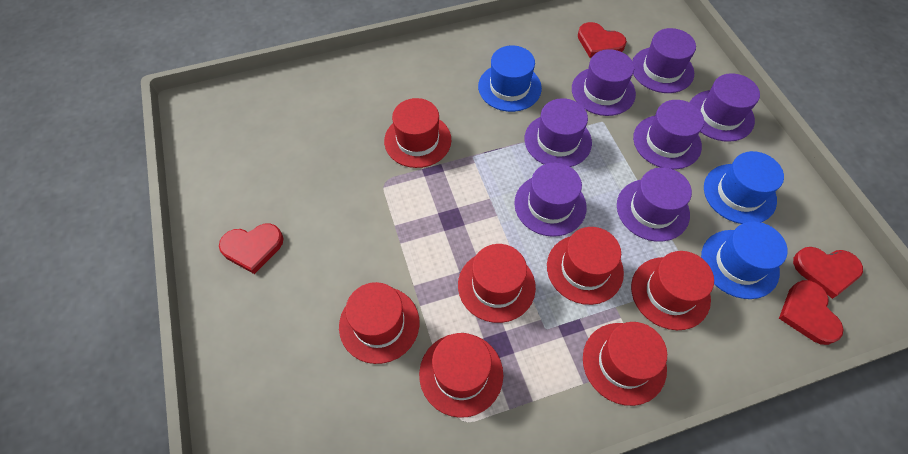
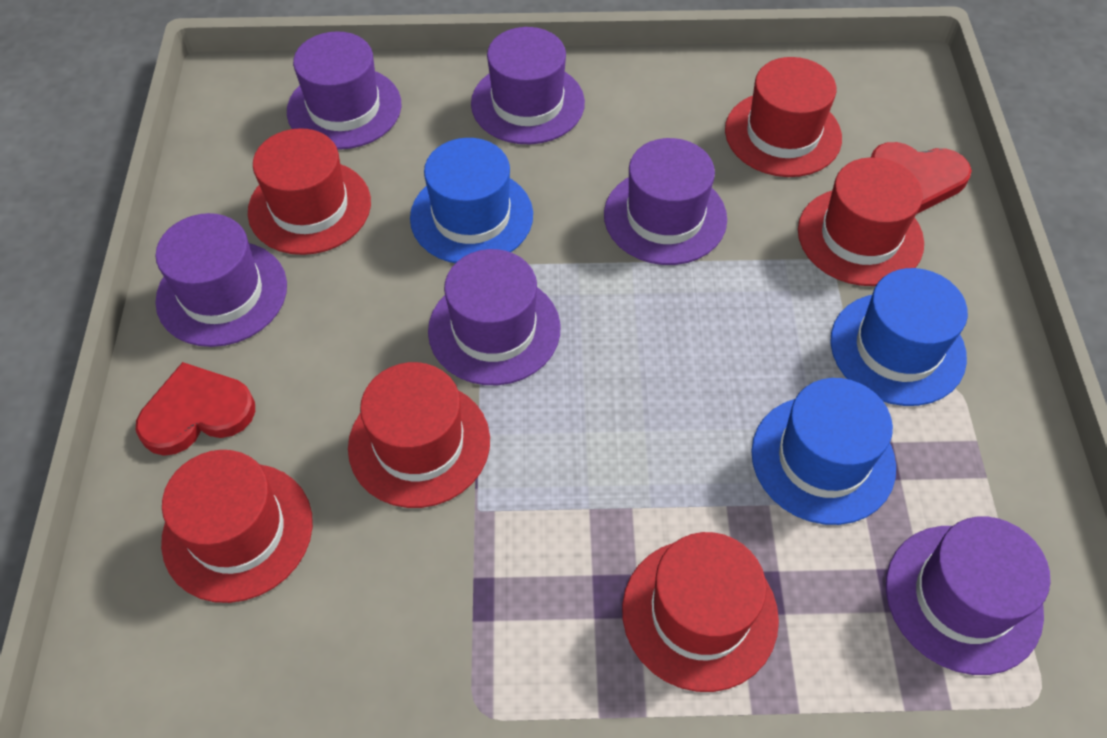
purple hat: [514,163,587,237] [525,98,592,167] [572,49,636,116] [617,167,692,242] [632,28,696,93] [633,100,704,169] [689,73,760,142] = 7 -> [155,213,287,347] [287,31,402,150] [428,249,560,385] [471,27,585,144] [604,138,727,265] [886,517,1050,675] = 6
red hat: [339,282,420,364] [384,98,451,168] [419,333,503,418] [458,244,536,323] [547,227,624,305] [583,322,667,406] [631,251,714,330] = 7 -> [161,450,313,603] [248,128,371,255] [348,362,490,508] [622,532,779,692] [725,57,842,177] [798,157,924,286] = 6
red heart: [219,224,284,274] [578,22,627,58] [779,280,844,345] [793,247,863,299] = 4 -> [135,362,255,456] [871,142,972,214] = 2

